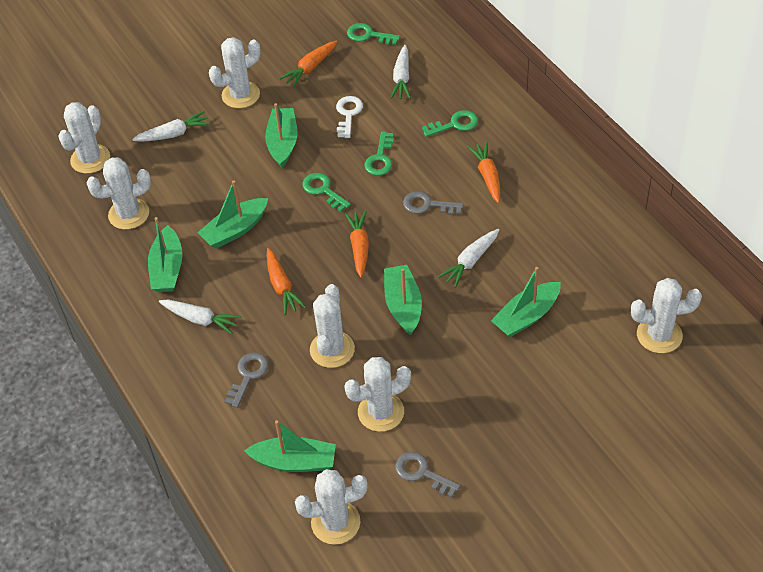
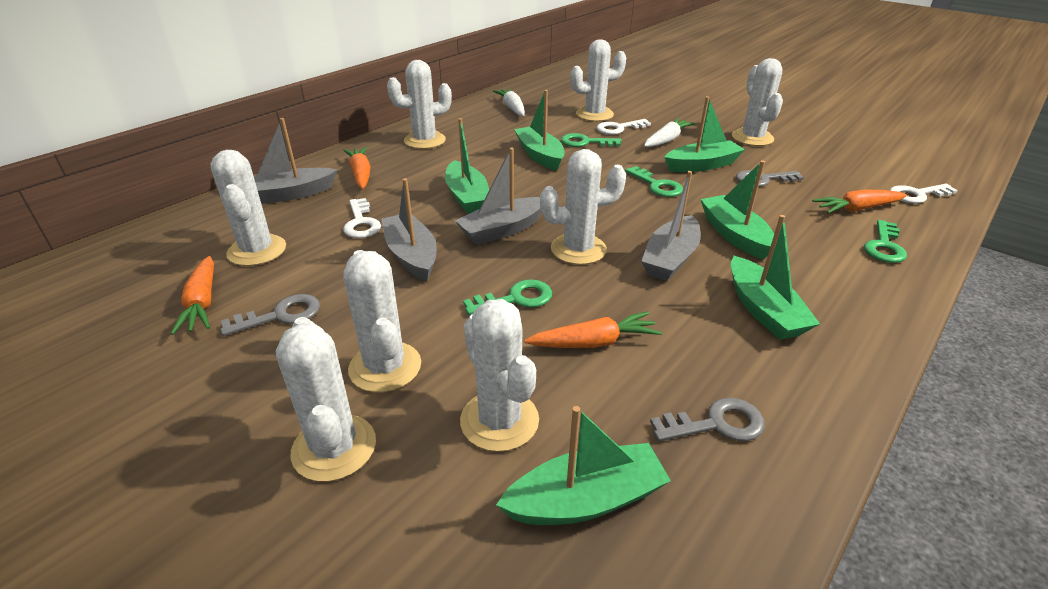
grey boat: none = 0 -> [254,118,337,204] [381,178,437,282] [455,148,541,245] [641,171,701,281] = 4
white cactus: [58,102,110,174] [87,157,151,230] [209,37,261,108] [295,469,368,545] [310,284,355,368] [344,357,411,432] [631,278,702,353] = 7 -> [210,150,286,266] [276,317,376,482] [343,250,421,392] [387,60,452,149] [460,299,539,452] [540,149,626,265] [570,39,626,121] [732,58,783,146] = 8
white carrot: [132,111,210,142] [159,299,241,334] [391,45,411,99] [438,229,499,288] = 4 -> [493,89,525,116] [644,118,696,147] = 2
white key: [336,96,363,138] = 1 -> [343,198,381,238] [597,119,651,135] [890,184,958,203] = 3

